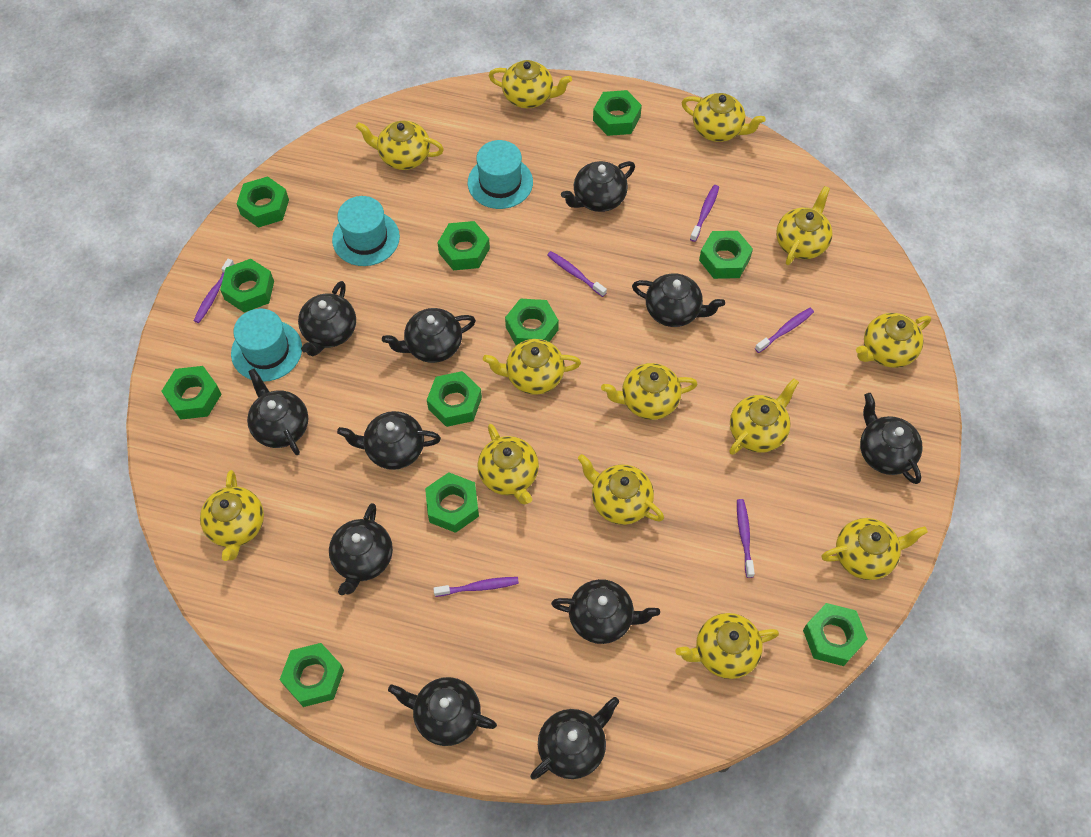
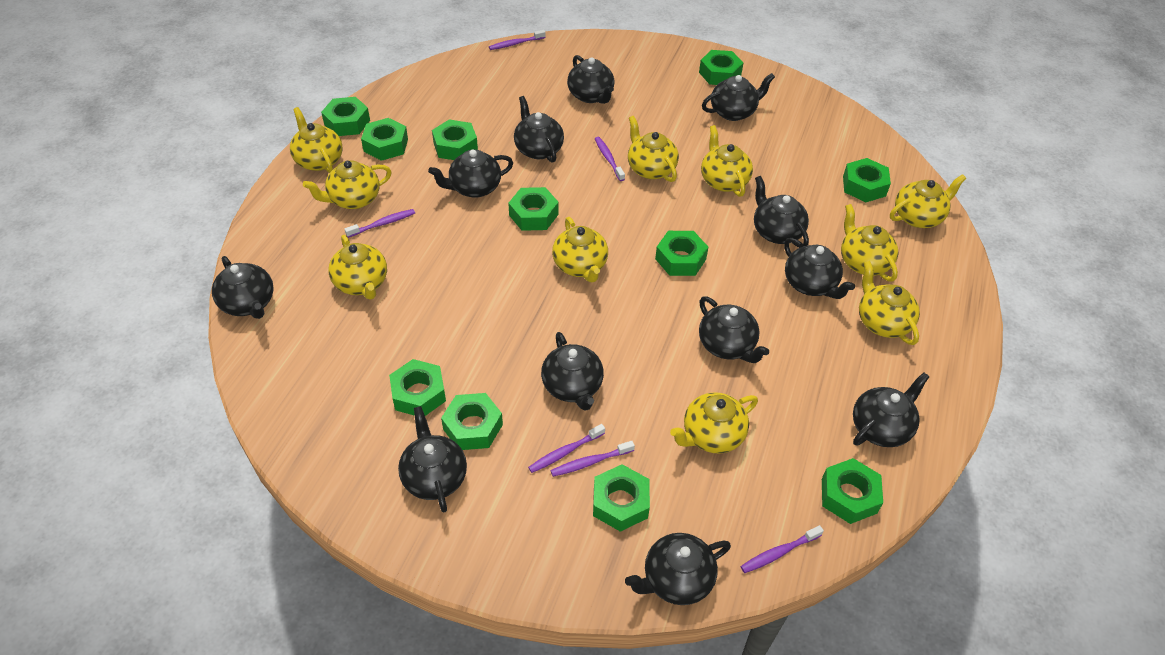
black teapot: [247,369,308,455] [298,281,356,356] [329,503,393,595] [337,411,441,470] [382,308,476,363] [388,677,497,746] [530,697,619,780] [551,579,660,644] [561,161,635,212] [632,273,725,327] [860,393,923,484] = 11 -> [212,256,274,319] [398,406,467,512] [428,149,513,198] [514,96,564,163] [541,332,604,411] [567,55,614,104] [625,533,731,605] [699,296,769,363] [702,73,775,121] [754,176,809,248] [784,238,855,299] [853,373,929,447] = 12
turquoise hat: [231,309,302,382] [332,196,400,266] [468,140,533,209] = 3 -> none = 0
yellow teapot: [200,470,264,561] [356,120,444,170] [478,424,539,505] [483,339,581,395] [489,60,572,108] [578,454,664,525] [601,363,698,420] [675,613,779,679] [681,93,766,142] [729,378,799,455] [776,186,833,265] [821,518,928,580] [856,313,931,368] = 13 -> [290,107,343,173] [303,160,392,209] [328,235,387,300] [552,217,608,282] [628,116,679,182] [670,392,758,453] [701,125,753,197] [841,204,898,282] [859,261,920,345] [890,174,966,228] = 10

